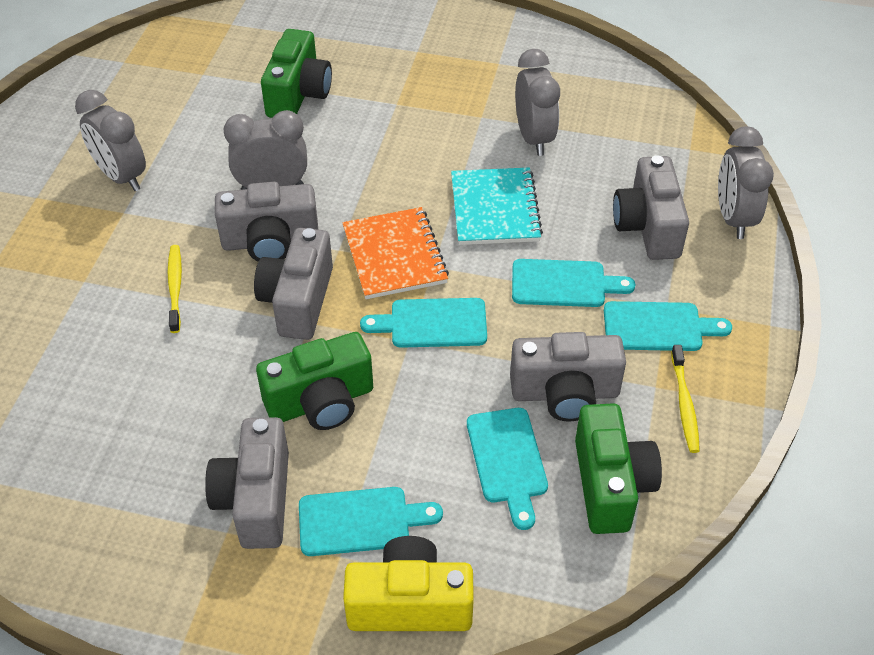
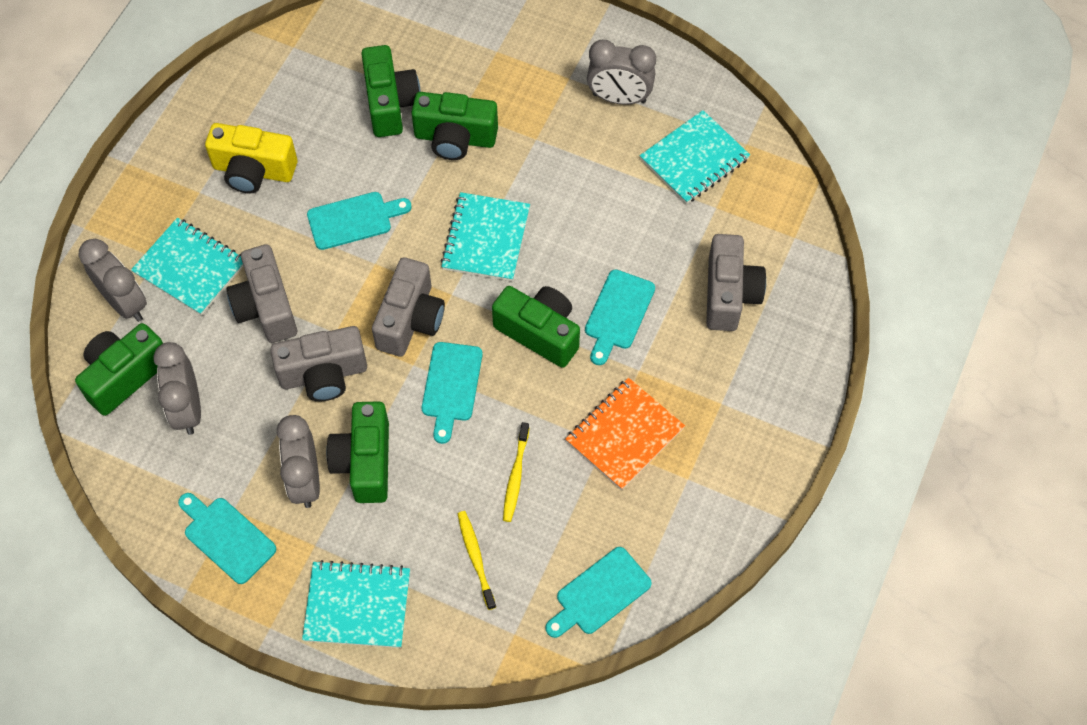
green camera: [256,332,373,430] [261,29,332,118] [575,403,662,534] = 3 -> [75,323,163,416] [326,401,389,503] [361,45,421,137] [411,92,498,160] [492,286,580,368] = 5
grey camera: [205,417,289,549] [215,182,318,262] [254,228,333,340] [510,332,626,422] [613,155,689,260] = 5 -> [226,244,297,343] [270,326,367,401] [372,257,445,356] [706,234,766,331] = 4
turquoise notebook: [451,168,543,245] = 1 -> [131,218,243,315] [302,560,410,648] [441,192,530,281] [640,110,750,204] = 4

